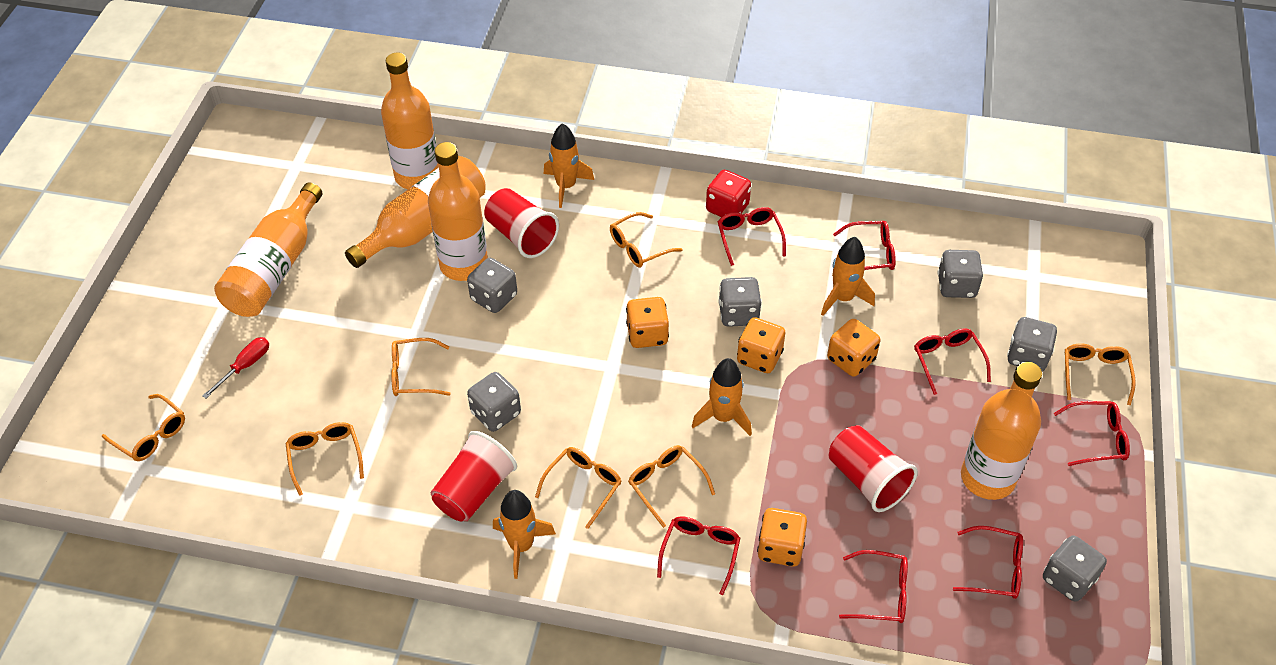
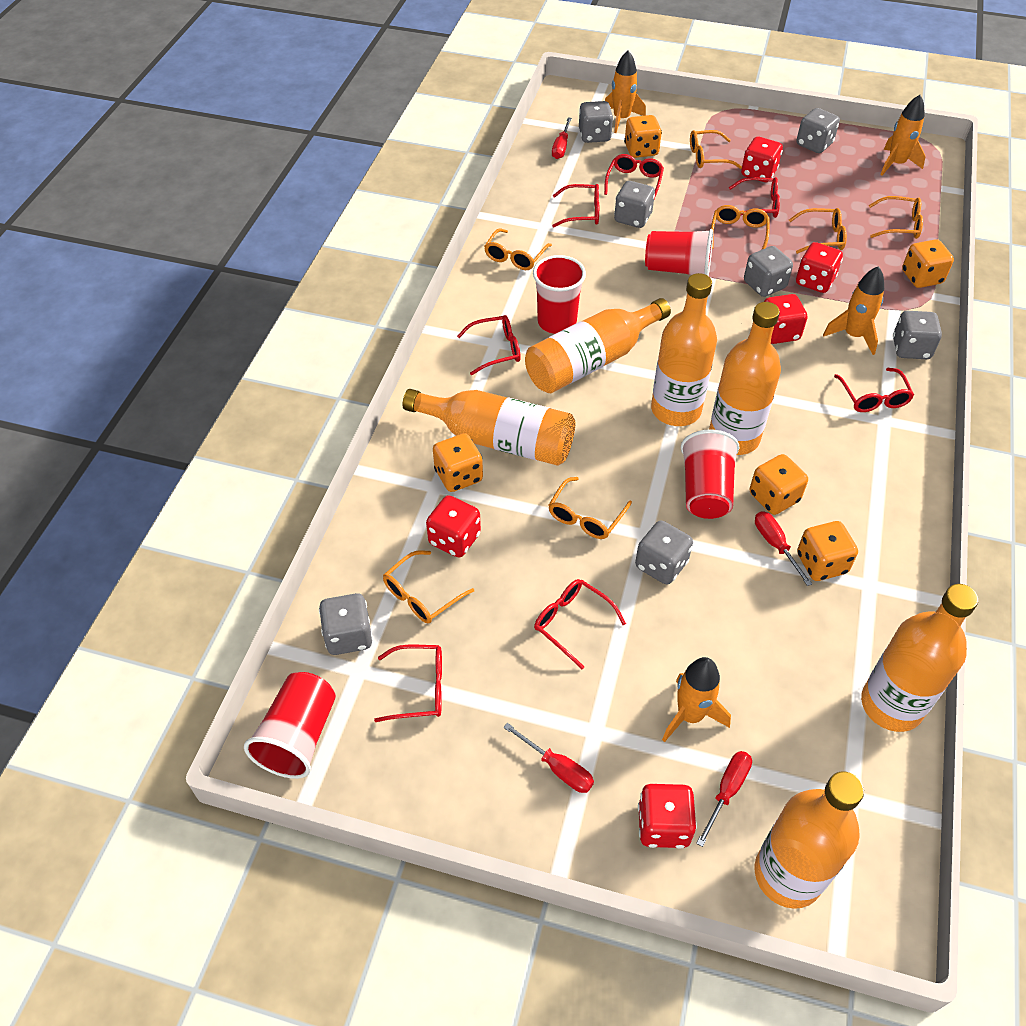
grey dice: [467,258,517,313] [467,372,521,432] [718,277,762,327] [938,250,983,298] [1007,317,1057,372] [1043,536,1107,602] = 6 -> [319,593,373,655] [579,101,613,143] [614,181,655,228] [635,520,693,585] [744,246,793,297] [796,108,840,153] [893,311,942,359] = 7
orange bottle: [214,182,322,317] [345,156,486,268] [381,53,439,189] [428,142,488,281] [961,362,1042,500] = 5 -> [403,389,575,466] [525,298,671,393] [651,273,717,426] [709,302,781,455] [755,772,864,909] [861,584,978,732] = 6
orange dice: [626,297,669,348] [737,317,785,373] [757,508,807,567] [827,319,880,377] = 4 -> [433,433,483,492] [624,115,662,158] [749,454,808,515] [797,521,858,581] [902,239,954,288] = 5
red cup: [431,431,517,521] [484,188,559,258] [829,425,918,512] = 3 -> [244,672,336,779] [533,255,586,334] [645,229,713,276] [681,429,739,519] = 4
red dice: [706,170,751,217] = 1 -> [426,495,481,557] [638,784,697,849] [741,137,783,182] [764,294,807,344] [796,242,843,293] = 5
red screwdriver: [202,337,269,398] = 1 -> [503,723,594,793] [552,117,572,159] [696,751,752,847] [755,511,812,586] = 4

